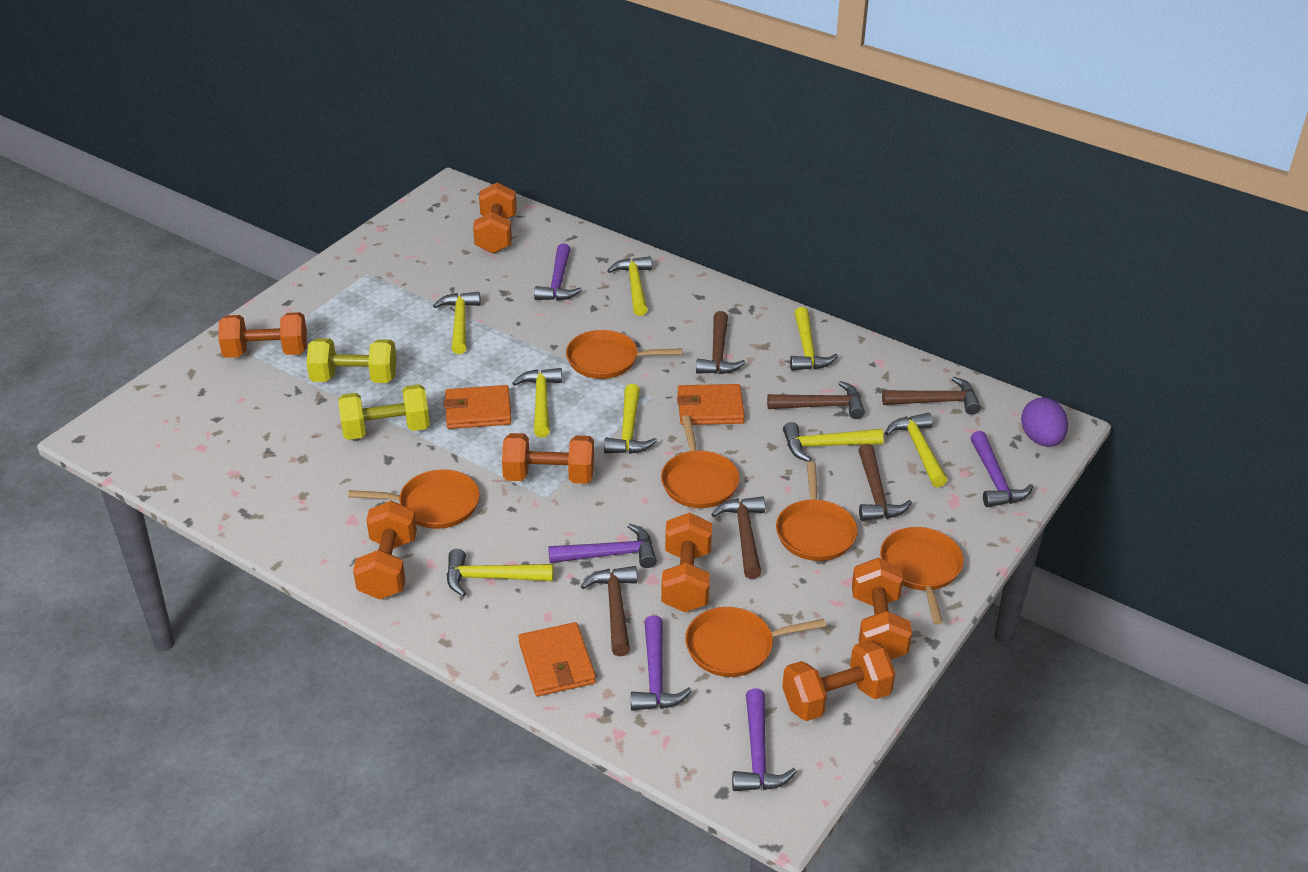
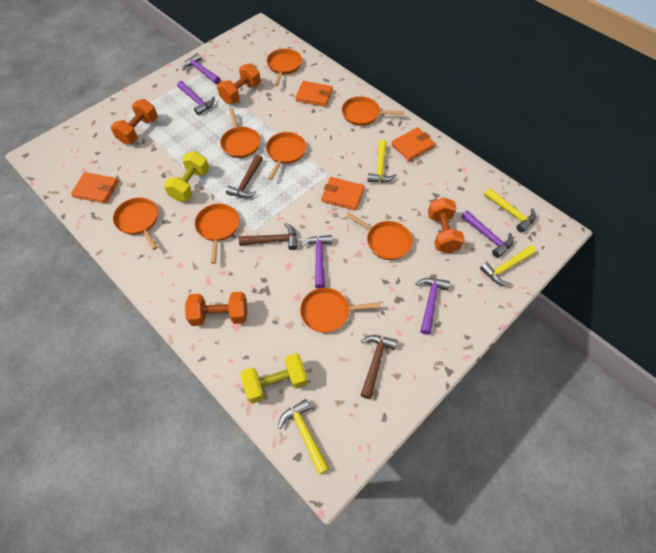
brown hammer: [581,566,638,656] [696,311,746,374] [711,496,765,579] [767,381,865,419] [858,444,912,521] [882,377,981,415] = 6 -> [226,155,263,198] [239,223,298,250] [361,335,398,399] = 3
orange dumbbell: [218,312,307,358] [353,501,417,600] [473,182,517,254] [502,433,594,484] [661,513,712,612] [782,640,895,721] [852,558,912,660] = 7 -> [111,99,158,144] [185,292,247,326] [217,63,261,104] [428,197,465,253] = 4
orange pan: [348,469,480,529] [566,330,683,379] [661,415,740,508] [685,607,826,677] [776,461,857,561] [880,527,964,624] = 6 -> [113,197,158,250] [195,203,239,264] [220,108,260,158] [266,132,306,180] [267,48,302,86] [300,288,381,333] [342,96,404,126] [346,212,413,260] = 8
orange wallet: [444,385,512,429] [519,622,596,696] [677,384,745,425] = 3 -> [71,172,119,204] [295,81,333,107] [321,177,364,211] [391,127,435,161] = 4
purple egg: [1021,398,1068,447] = 1 -> none = 0
yellow hammer: [433,292,481,354] [447,549,553,597] [512,368,562,437] [604,384,657,454] [607,256,652,316] [783,422,884,462] [790,307,838,371] [885,413,947,487] = 8 -> [278,399,329,475] [367,140,396,183] [480,245,536,286] [484,188,536,233] = 4

